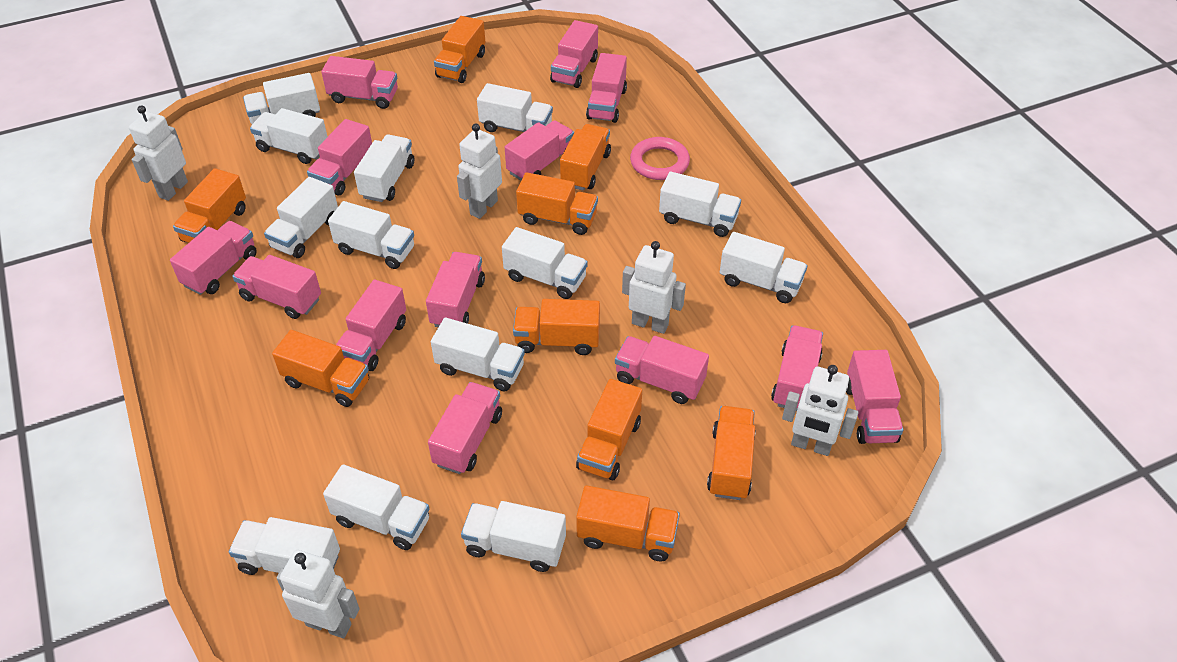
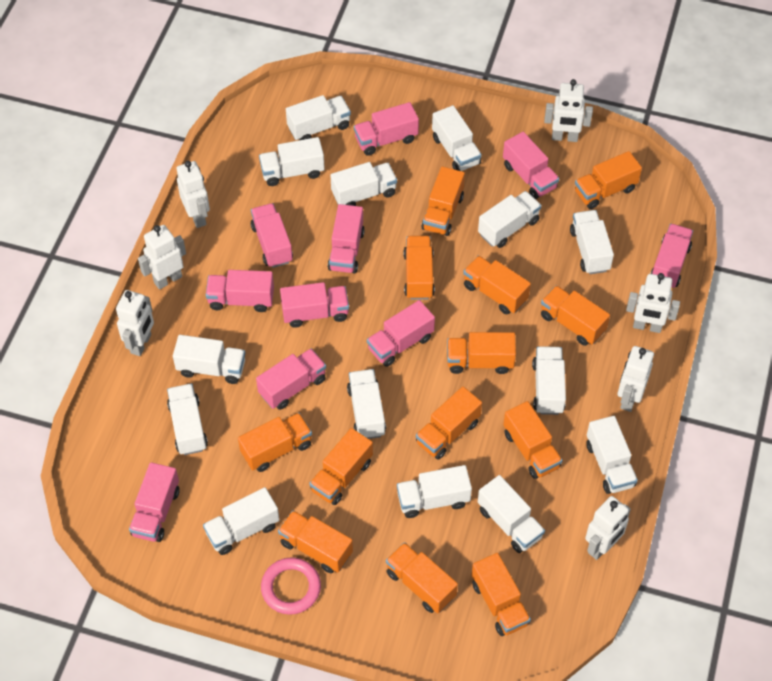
orange truck: [173,168,246,243] [272,330,369,407] [434,16,485,83] [513,299,600,355] [516,172,598,235] [560,124,611,191] [576,379,642,480] [576,485,680,561] [707,406,756,500] = 9 -> [238,413,312,472] [278,510,353,573] [309,428,373,505] [386,542,458,613] [404,236,435,300] [416,387,482,460] [422,166,465,236] [447,332,516,374] [463,256,531,314] [472,553,531,636] [503,401,563,479] [541,286,610,346] [575,151,642,209] = 13
pink truck: [170,221,257,295] [232,255,321,319] [307,119,372,195] [321,56,398,109] [336,280,406,371] [426,252,485,327] [428,382,502,474] [505,120,574,180] [550,20,598,88] [586,53,627,123] [615,336,709,404] [771,326,823,411] [846,350,904,444] = 13 -> [129,462,180,542] [206,270,274,312] [251,203,293,268] [256,348,326,410] [280,282,349,328] [328,204,365,274] [354,102,419,156] [367,300,435,367] [503,132,559,199] [650,224,693,288] = 10
white robot: [129,105,188,201] [277,550,360,638] [457,123,502,219] [622,241,686,334] [782,365,859,456] = 5 -> [116,290,154,356] [138,225,186,290] [176,161,210,228] [544,79,593,142] [585,496,631,560] [618,346,654,412] [626,273,680,333] = 7
white truck: [229,517,340,575] [243,73,320,124] [250,108,328,164] [264,177,338,258] [323,464,429,550] [328,201,414,269] [354,135,415,202] [431,318,525,391] [461,501,566,572] [477,83,553,132] [502,227,588,299] [659,172,741,237] [720,232,807,303] = 13 -> [167,383,208,455] [173,335,245,384] [203,487,279,555] [259,137,325,186] [286,95,351,140] [330,162,397,206] [347,369,386,439] [397,465,472,518] [432,105,482,171] [478,191,542,248] [478,475,545,553] [532,346,566,415] [570,210,614,274] [586,416,638,494] = 14

